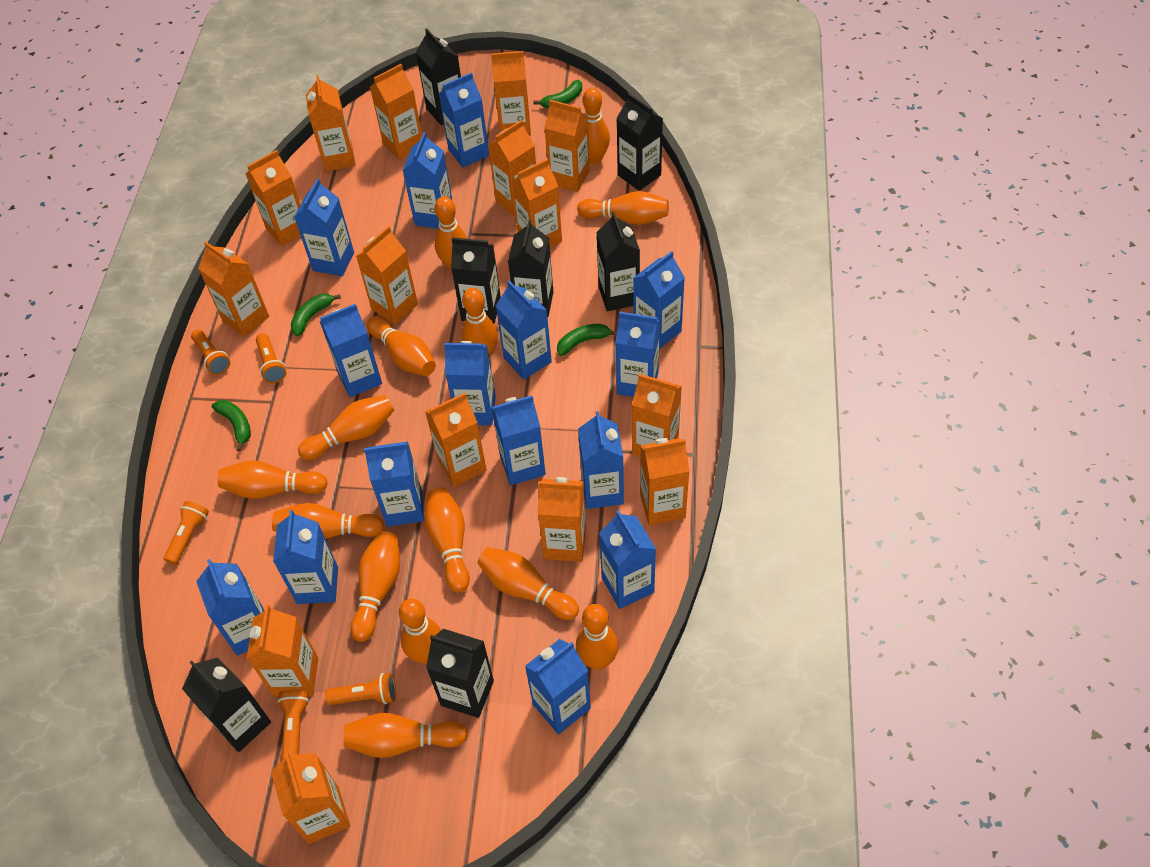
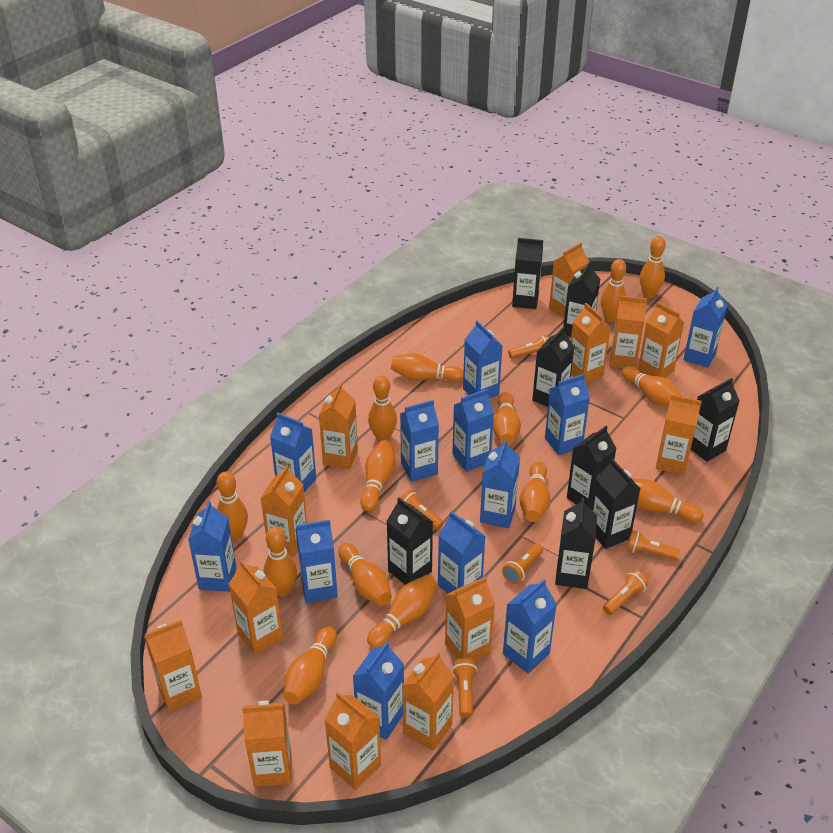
black carton: [182,657,271,752] [416,28,461,125] [426,629,494,718] [451,237,501,324] [508,220,553,318] [596,212,640,311] [616,93,663,191] = 7 -> [387,497,433,585] [512,238,543,309] [532,327,575,407] [555,498,597,589] [563,262,600,337] [567,426,617,509] [591,458,640,549] [691,378,740,462] = 8
blue carton: [196,559,264,656] [273,510,338,604] [294,179,354,276] [320,303,382,397] [364,442,424,527] [402,132,452,229] [439,72,489,167] [444,341,496,425] [491,395,546,485] [496,280,552,379] [525,639,591,734] [578,411,624,509] [599,510,656,609] [616,312,660,397] [633,251,685,349] = 15 -> [188,501,237,592] [270,412,316,492] [296,519,338,603] [353,641,404,740] [400,400,439,482] [438,511,485,593] [452,389,494,472] [463,321,503,399] [480,439,520,528] [503,579,557,673] [545,374,590,455] [684,287,727,368] = 12
green banana: [212,400,251,451] [291,294,341,336] [534,80,582,108] [557,324,617,356] = 4 -> none = 0
orange carton: [198,241,269,337] [246,150,301,246] [247,605,318,696] [271,752,350,844] [306,75,355,171] [356,226,418,325] [370,64,422,159] [425,393,487,487] [488,120,536,217] [491,51,531,136] [512,159,562,247] [538,477,586,562] [544,100,590,192] [632,374,682,457] [640,438,690,526] = 15 -> [144,620,202,711] [229,560,283,655] [242,701,291,787] [261,465,307,556] [319,383,358,469] [324,692,381,790] [402,652,454,751] [445,576,495,661] [549,243,589,318] [571,303,611,383] [610,296,647,368] [638,302,684,378] [656,394,702,475] = 13
orange flashlight: [164,501,209,565] [191,329,230,375] [256,333,286,383] [278,689,309,760] [325,673,396,705] = 5 -> [401,490,444,530] [452,658,478,718] [502,543,543,584] [508,335,549,359] [603,570,649,615] [627,530,680,560] = 6

